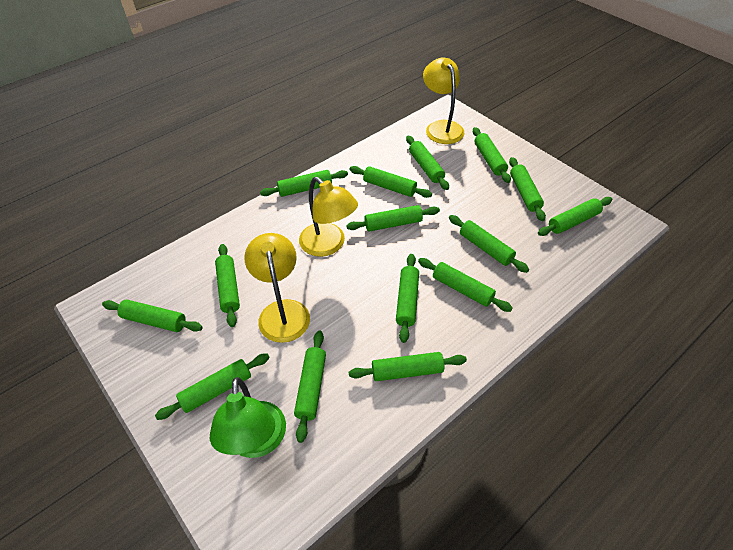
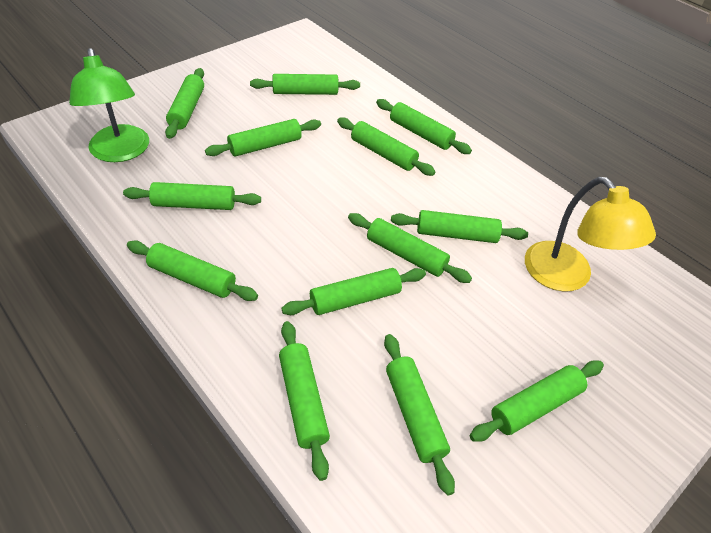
green rolling pin: [102,300,203,332] [155,353,270,420] [215,244,240,327] [260,170,348,197] [294,331,326,443] [346,205,440,232] [349,166,432,198] [349,352,467,381] [396,254,419,343] [406,136,449,190] [418,258,513,312] [449,215,529,273] [473,127,511,183] [509,157,546,221] [538,197,612,236] = 15 -> [123,182,261,210] [127,240,258,301] [165,68,204,139] [205,119,321,156] [250,74,360,95] [279,321,330,481] [282,268,426,315] [337,117,435,176] [348,213,472,283] [376,99,472,154] [384,334,455,496] [391,210,528,243] [470,360,604,442] = 13
yellow lamp: [244,233,310,343] [299,177,358,257] [423,57,464,144] = 3 -> [525,177,656,291] = 1

